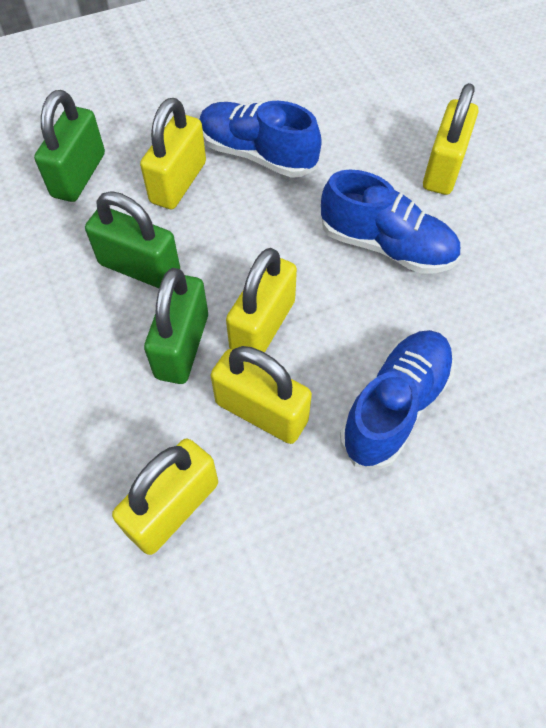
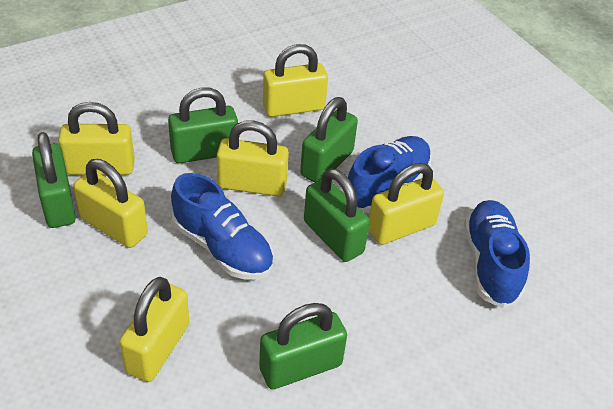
green padlock: [34,90,105,202] [85,191,180,288] [144,268,208,384] = 3 -> [32,132,76,228] [168,88,238,163] [259,303,347,389] [300,97,358,183] [304,168,370,262] = 5
yellow padlock: [112,438,218,555] [140,98,206,209] [211,346,312,444] [226,248,297,353] [423,83,478,195] = 5 -> [58,102,135,175] [73,159,148,248] [119,277,189,382] [217,120,289,197] [263,44,328,117] [368,163,444,245] = 6

